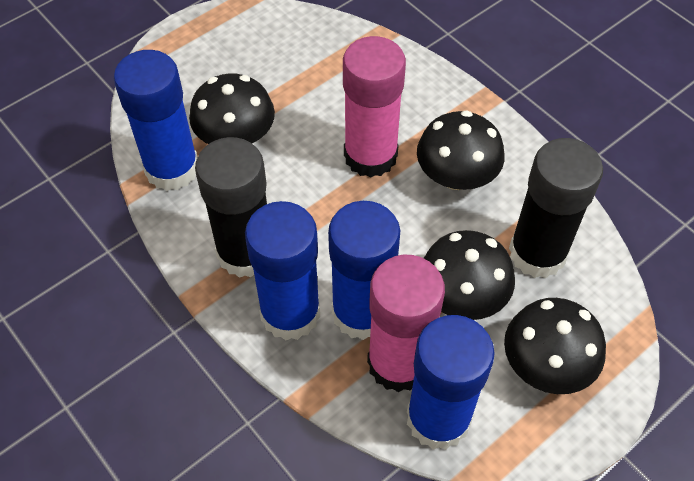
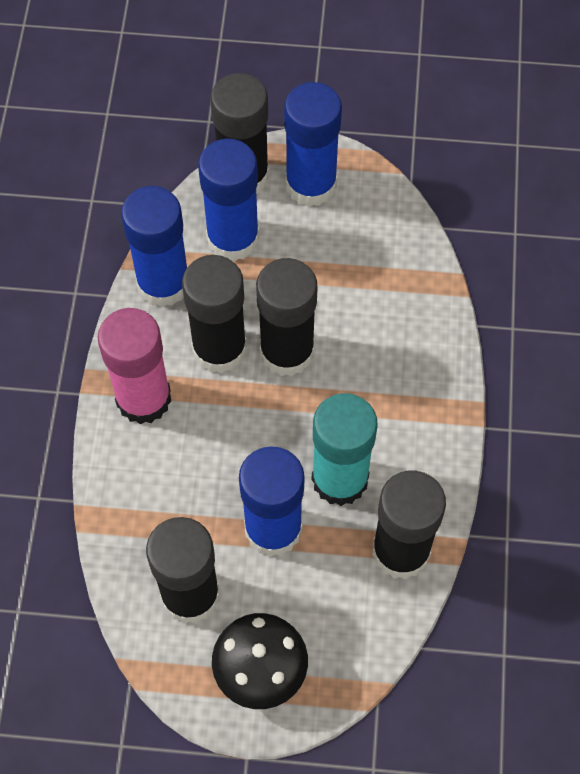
black glue stick: [195,137,267,278] [509,138,603,278] = 2 -> [146,517,220,624] [182,255,247,373] [210,73,269,194] [256,258,318,376] [372,471,446,579] = 5
black mushroom: [189,73,275,144] [417,110,505,190] [424,230,515,320] [504,298,606,394] = 4 -> [212,613,308,709] = 1
pink glue stick: [343,36,406,178] [367,255,445,392] = 2 -> [98,308,171,424] = 1
turquoise glue stick: none = 0 -> [312,393,378,506] = 1

